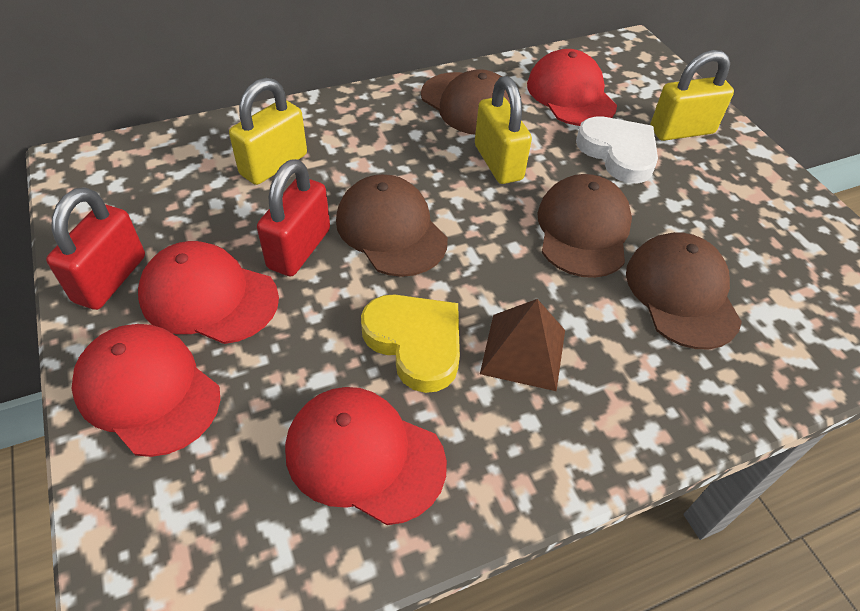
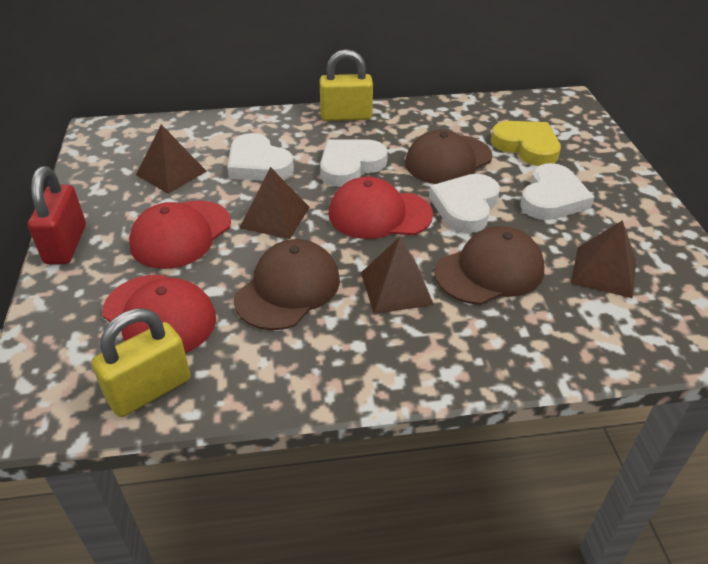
brown cap: [336,174,448,277] [421,69,510,135] [537,174,632,278] [626,232,742,349] = 4 -> [234,239,340,330] [405,130,493,184] [434,226,544,305] = 3
brown pyramid: [480,299,565,391] = 1 -> [136,124,207,194] [240,167,310,239] [361,237,434,314] [571,220,636,298] = 4
red cap: [71,324,220,457] [138,241,279,344] [285,387,447,525] [527,49,617,126] = 4 -> [103,275,216,353] [129,200,231,269] [329,177,433,239] = 3
red padlock: [46,187,145,310] [257,159,330,276] = 2 -> [28,166,86,264] = 1
white heart: [576,116,658,183] = 1 -> [227,133,294,181] [320,139,388,187] [429,174,500,233] [520,163,594,220] = 4
yellow padlock: [229,78,307,185] [475,76,532,184] [650,50,734,141] = 3 -> [91,309,191,417] [320,49,373,121] = 2

